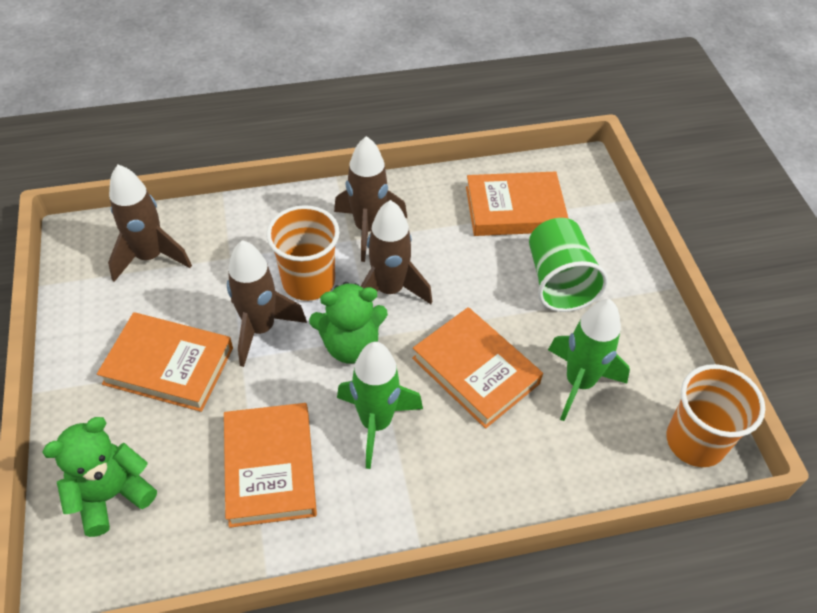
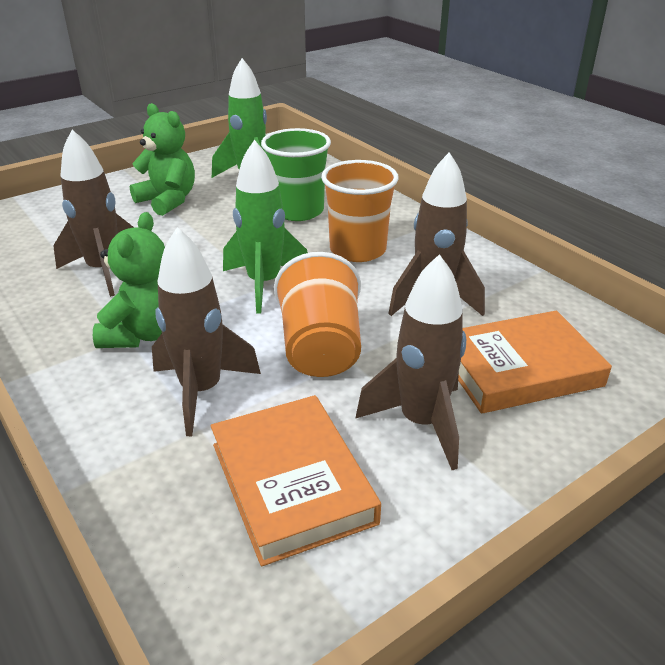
orange book: [97,312,233,412] [224,403,317,528] [412,307,543,429] [466,172,569,236] = 4 -> [211,395,381,566] [458,310,612,414] = 2

